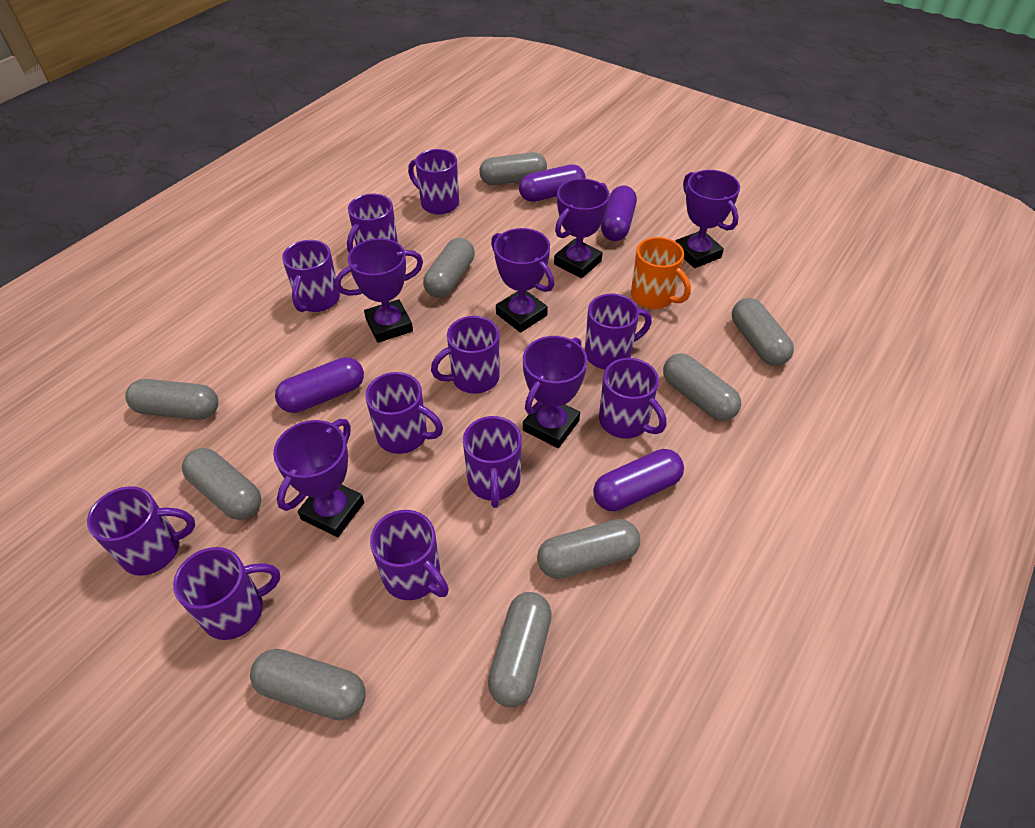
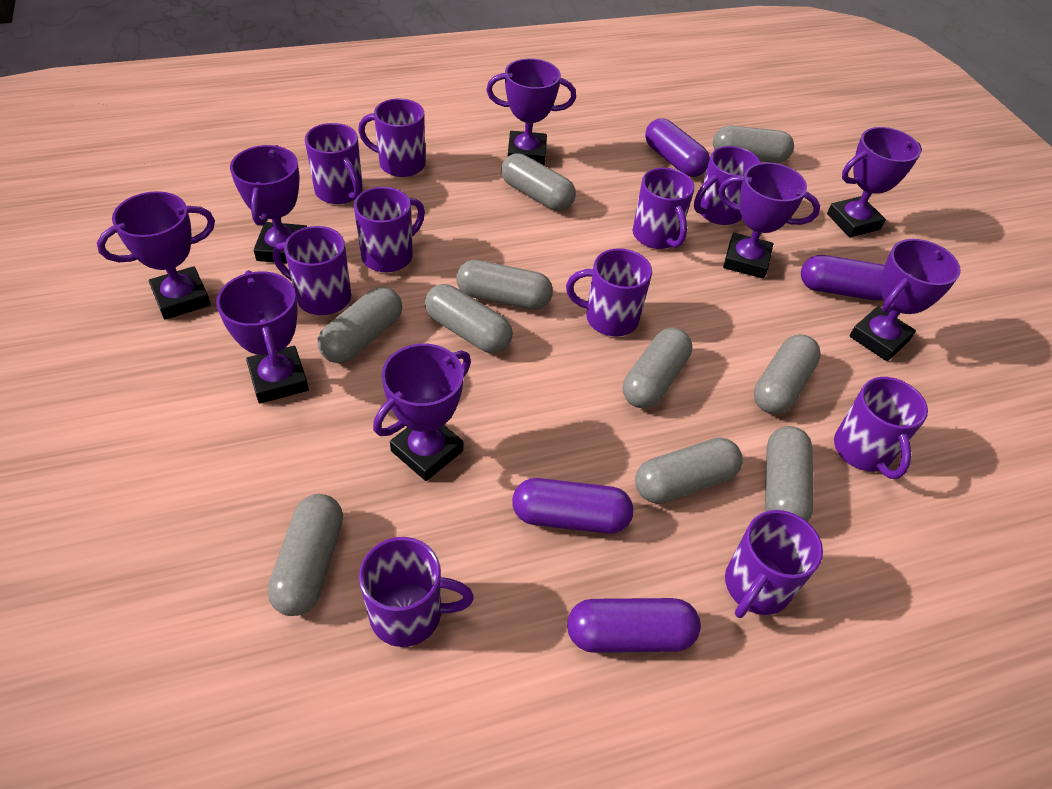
grey capsule: [125,379,218,420] [182,448,261,520] [250,649,366,721] [423,238,475,298] [479,152,547,185] [488,592,552,707] [537,519,640,579] [663,353,741,421] [732,298,794,366] = 9 -> [268,494,343,616] [318,286,402,363] [425,284,513,353] [456,260,553,310] [501,153,576,211] [623,327,692,409] [635,437,743,504] [713,125,794,163] [754,334,821,414] [765,426,814,522] = 10
orange mug: [631,237,691,309] = 1 -> none = 0
purple mug: [87,486,195,576] [173,547,280,640] [282,240,340,312] [347,194,398,252] [365,372,443,454] [370,510,449,600] [408,149,459,215] [431,316,500,394] [463,416,522,508] [585,294,652,369] [599,358,666,438] = 11 -> [273,226,351,315] [305,123,363,204] [354,187,425,272] [358,98,425,177] [359,537,474,647] [566,248,652,337] [633,168,695,249] [694,146,761,225] [725,510,823,618] [834,377,928,479] = 10
purple trophy: [273,419,364,537] [335,238,423,343] [491,228,554,333] [523,336,587,448] [554,178,610,278] [675,170,740,268] = 6 -> [97,191,215,320] [216,270,309,404] [230,145,307,263] [373,343,471,481] [486,58,576,165] [718,162,820,279] [827,127,922,237] [850,239,961,361] = 8

